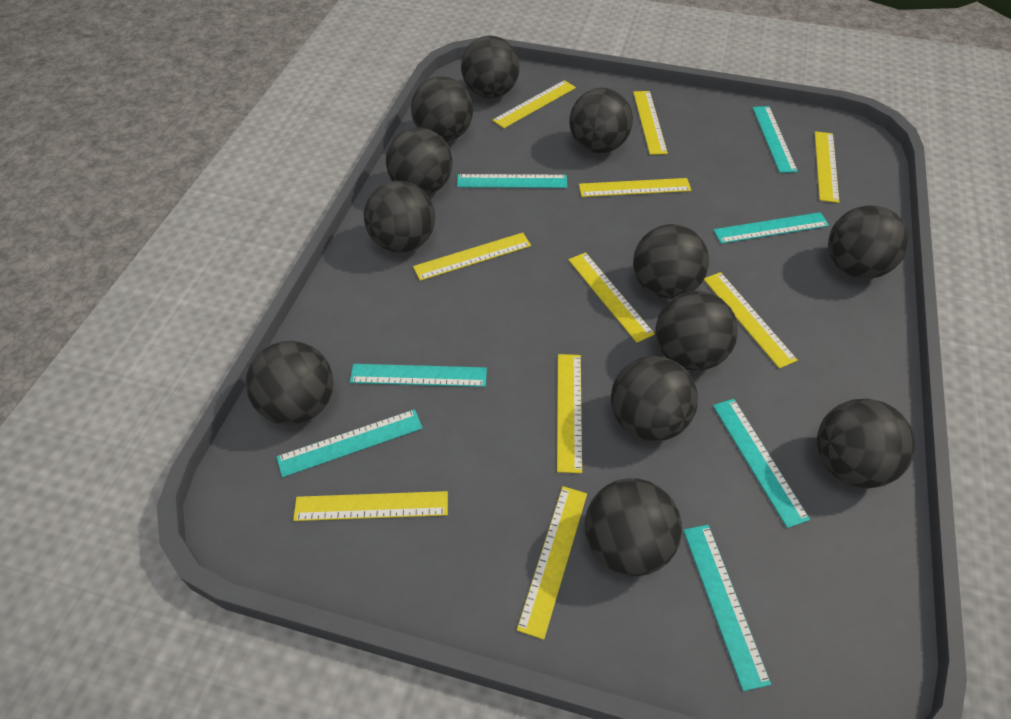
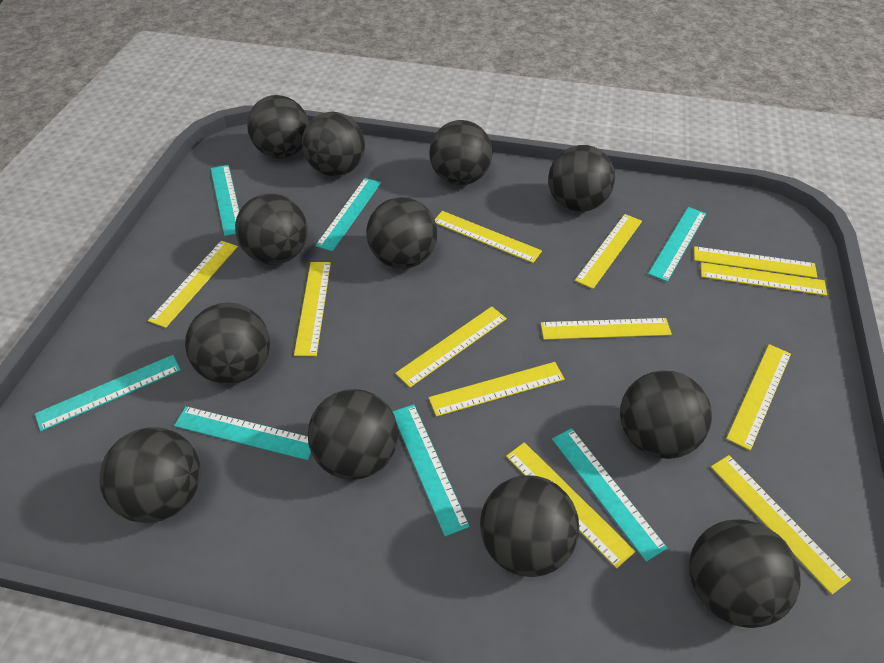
yellow ruler: [293,491,448,521] [413,233,531,281] [492,80,576,128] [517,486,587,640] [557,354,582,473] [568,252,655,343] [579,178,691,197] [633,91,668,155] [704,272,798,369] [815,131,839,203] = 10 -> [148,241,238,328] [294,262,331,356] [395,306,507,388] [429,362,565,417] [435,211,542,263] [506,442,635,569] [541,318,672,340] [575,214,642,289] [694,246,817,278] [701,262,827,296] [711,455,851,595] [726,344,791,450] = 12

